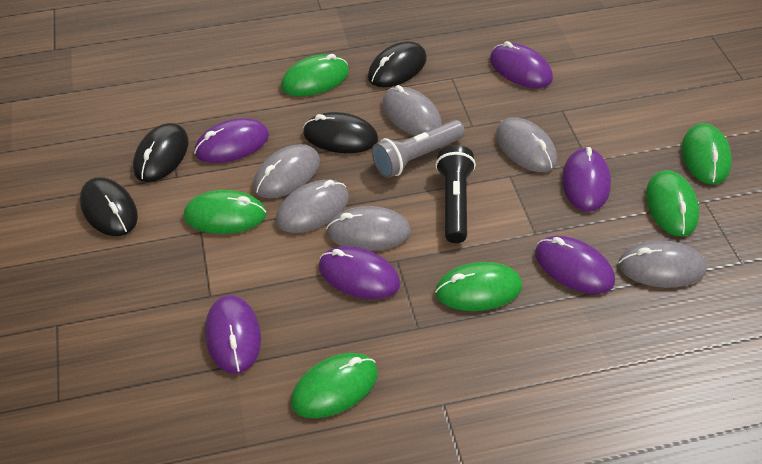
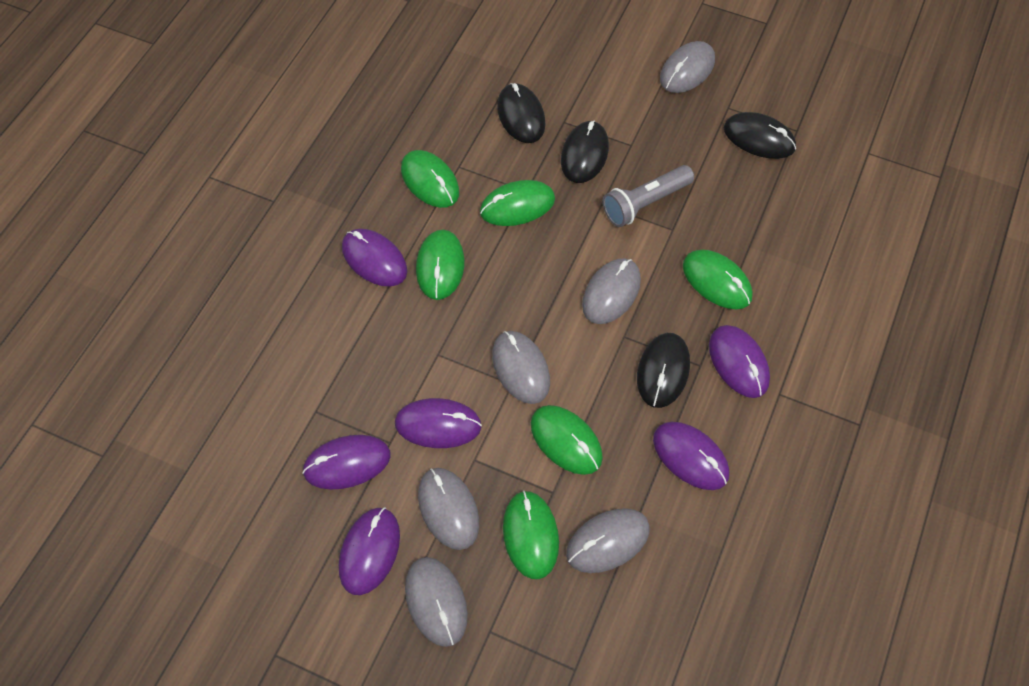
black flashlight: [435,145,476,243] = 1 -> none = 0

